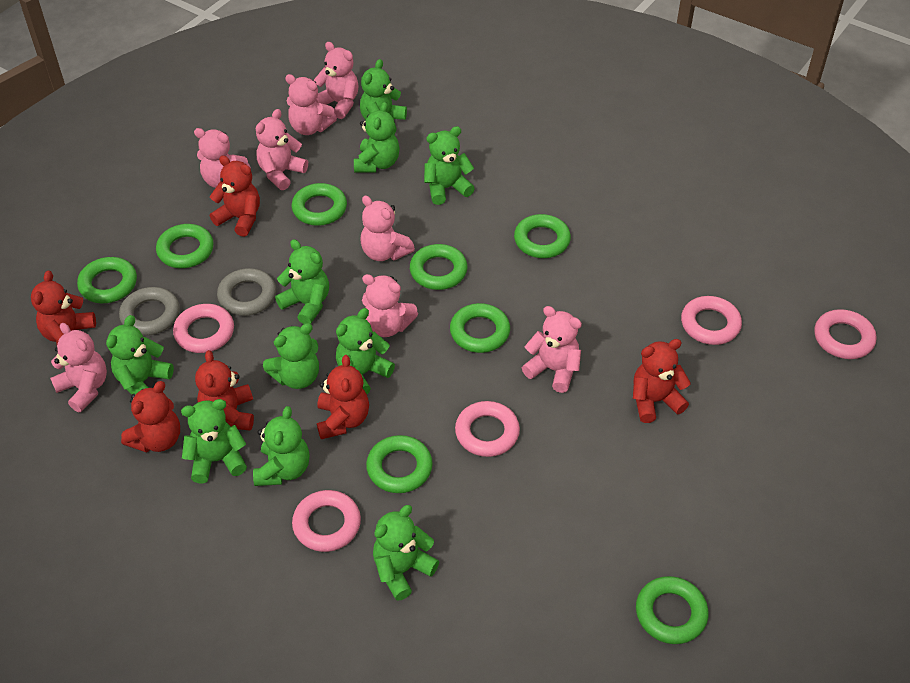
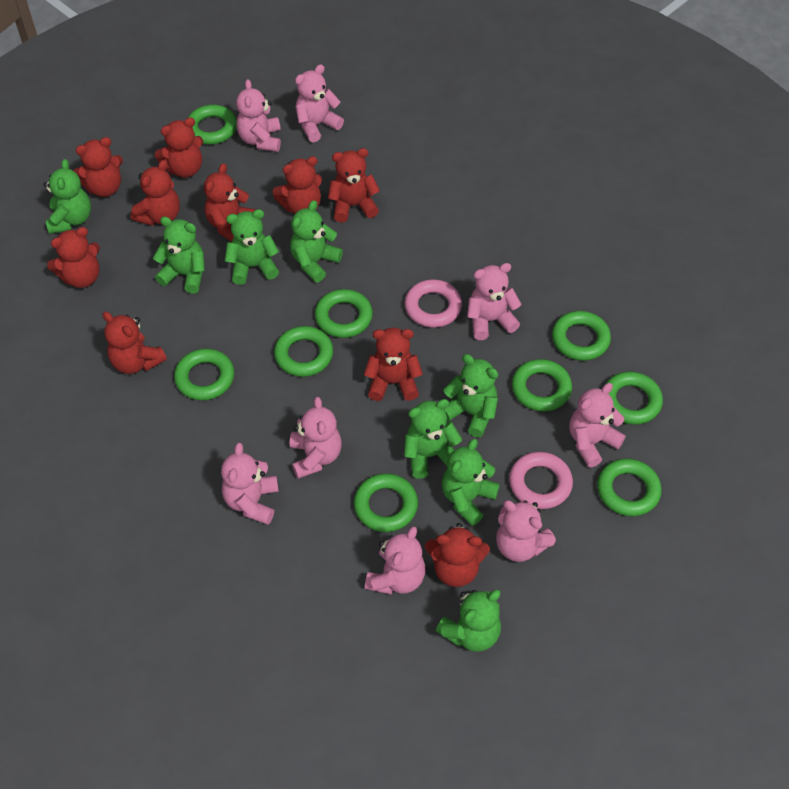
green ring: [77,257,137,303] [156,224,214,268] [292,183,347,226] [366,435,433,493] [410,244,467,290] [450,303,510,353] [514,214,571,258] [636,576,709,644] = 8 -> [174,349,234,400] [188,105,237,144] [274,326,333,377] [315,289,373,338] [354,473,418,532] [512,359,572,411] [552,311,611,361] [597,459,662,516] [606,372,663,425] = 9
green teddy bear: [106,315,174,394] [181,399,247,483] [253,406,310,486] [263,323,319,389] [275,239,329,324] [336,308,395,394] [354,102,400,172] [360,59,407,134] [373,505,439,601] [424,126,475,205] = 10 -> [43,159,91,234] [153,217,205,294] [225,209,279,285] [290,200,343,282] [404,399,462,479] [436,590,501,652] [442,439,500,526] [443,354,498,437] = 8
grey ring: [119,287,180,335] [217,268,276,316] = 2 -> none = 0
pink ring: [173,304,234,353] [292,490,361,552] [455,401,520,457] [681,296,742,345] [814,309,877,359] = 5 -> [405,279,462,328] [509,452,573,509] = 2
red teddy bear: [31,271,96,344] [121,381,180,453] [195,350,254,431] [210,156,260,237] [317,355,369,439] [633,339,691,423] = 6 -> [47,227,100,288] [73,137,123,197] [102,312,167,374] [131,160,180,226] [154,117,203,178] [204,163,256,242] [273,156,322,214] [328,148,380,222] [364,328,423,401] [425,523,490,587] = 10

